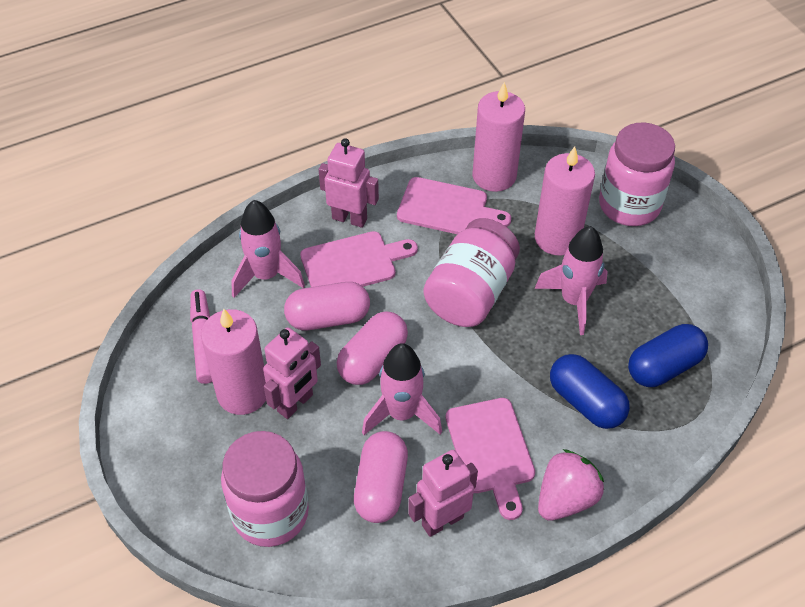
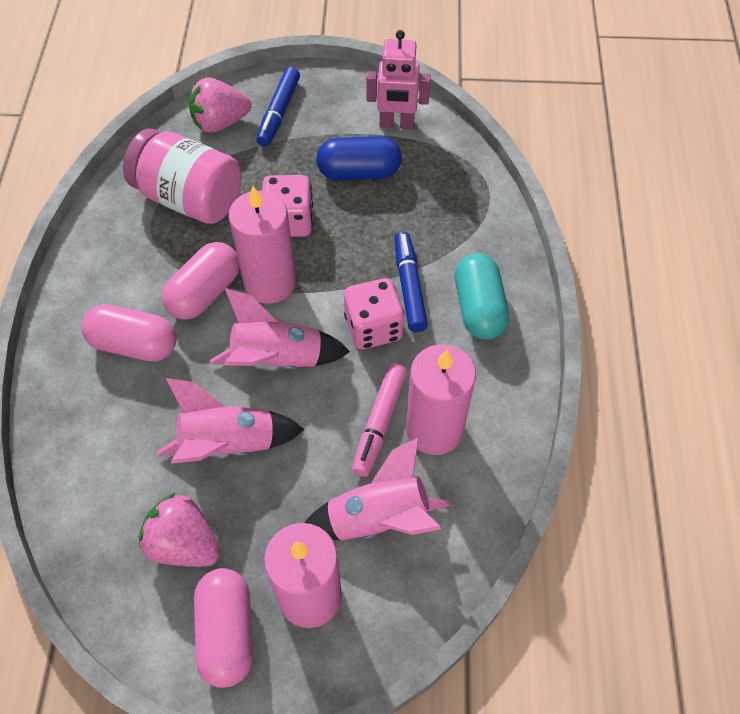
blue capsule: [550,354,630,429] [628,324,708,387] = 2 -> [316,136,402,181] = 1
blue marker: none = 0 -> [256,67,300,147] [395,232,428,332] = 2
pink cutting board: [300,231,418,287] [397,177,511,234] [446,398,535,520] = 3 -> none = 0
pink dice: none = 0 -> [262,175,313,237] [344,278,404,349] = 2
pink jar: [221,431,309,547] [424,218,520,327] [599,123,675,226] = 3 -> [123,128,241,224] = 1
pink robot: [263,327,321,419] [319,138,379,228] [408,450,478,537] = 3 -> [366,30,431,129] = 1
pink strawberry: [538,449,604,521] = 1 -> [139,493,220,567] [189,78,252,133] = 2
turquoise capsule: none = 0 -> [455,253,509,340] = 1

